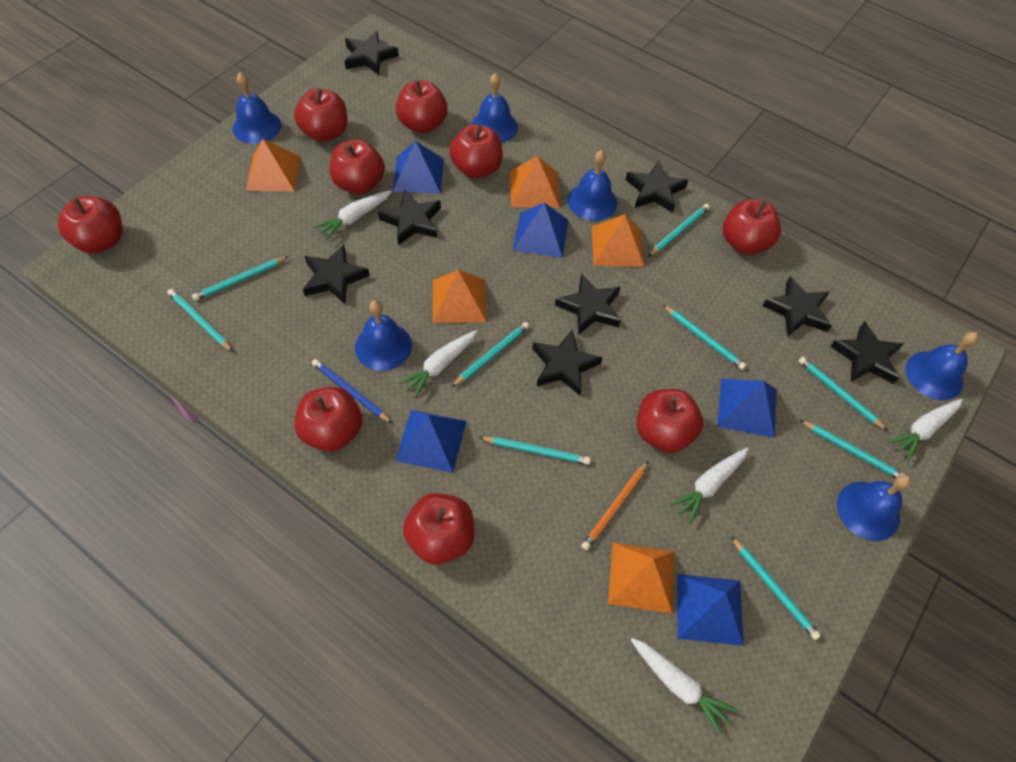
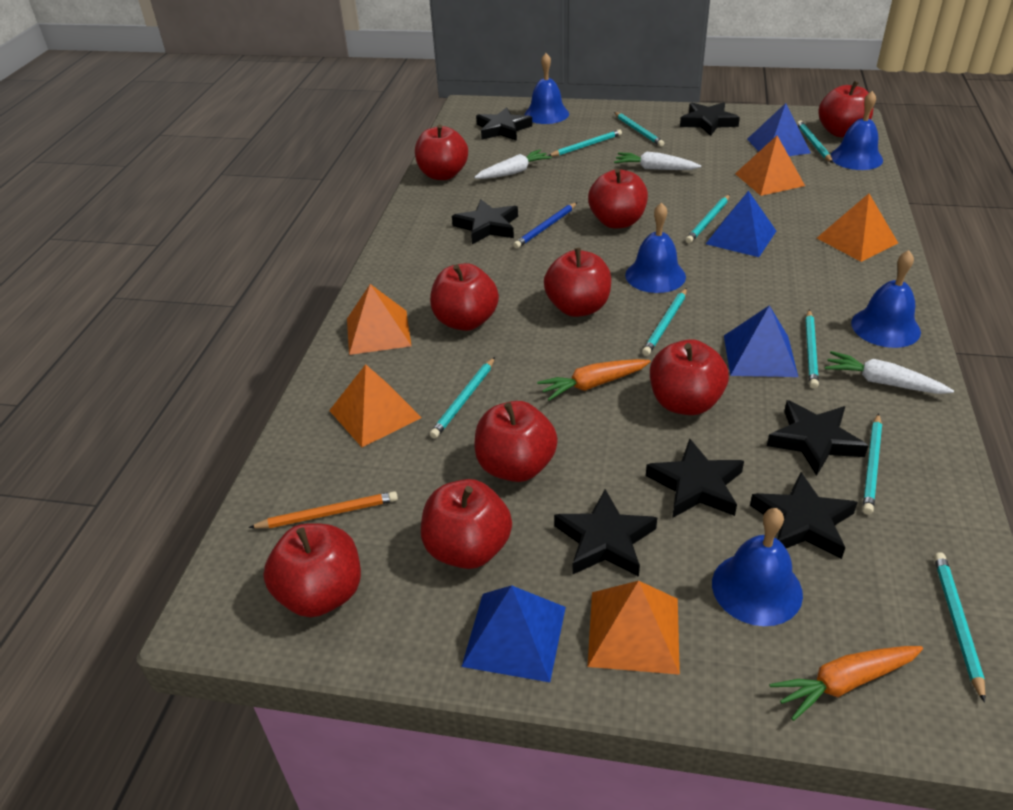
black star: [303,244,370,304] [344,31,399,75] [378,190,441,245] [532,329,602,396] [555,274,620,335] [625,161,688,213] [763,276,832,337] [830,321,904,384] = 8 -> [452,200,518,244] [476,107,532,141] [554,489,657,577] [646,439,744,518] [680,102,740,136] [750,472,858,559] [767,400,868,476] = 7
blue bell: [233,72,281,144] [355,300,412,371] [471,73,518,143] [567,150,617,221] [837,474,911,541] [906,332,979,400] = 6 -> [524,53,569,124] [625,202,686,293] [712,508,803,626] [831,91,883,170] [851,250,921,348] = 5
blue pyramid: [393,141,444,194] [395,410,466,473] [513,202,568,258] [677,574,744,646] [717,379,776,438] = 5 -> [461,585,566,682] [706,191,776,257] [724,305,798,377] [747,103,811,156] = 4
orange carrot: none = 0 -> [537,359,651,401] [769,646,923,721] = 2
white carrot: [313,190,392,240] [398,331,477,398] [630,638,738,735] [670,448,749,523] [888,399,963,461] = 5 -> [474,150,552,179] [614,151,701,170] [825,351,954,394] = 3

